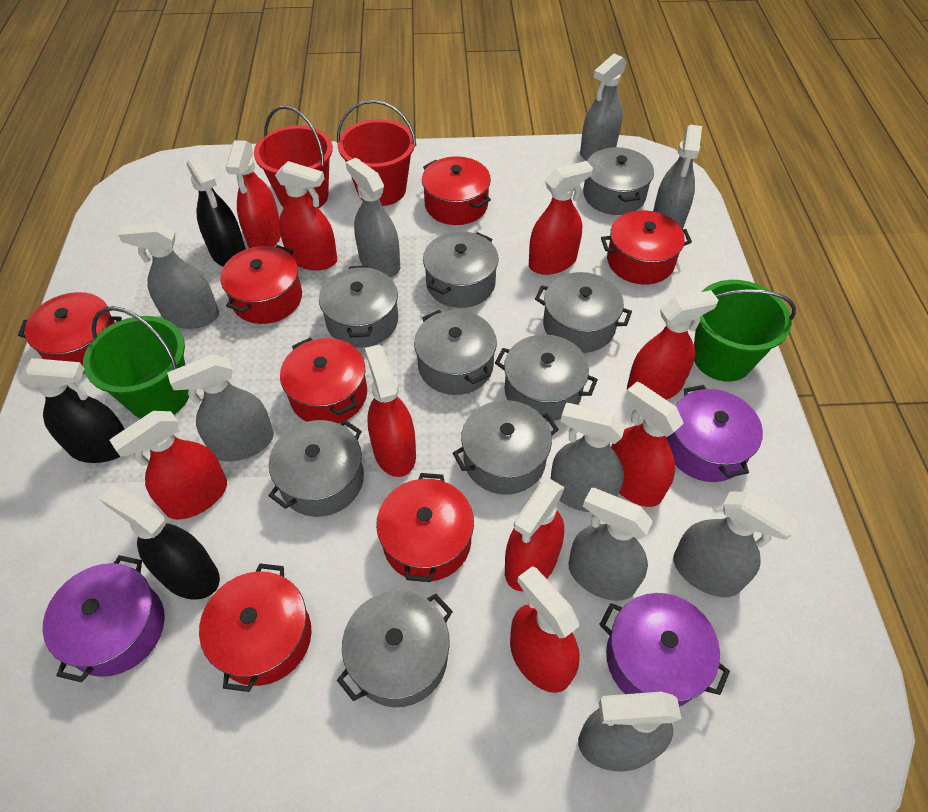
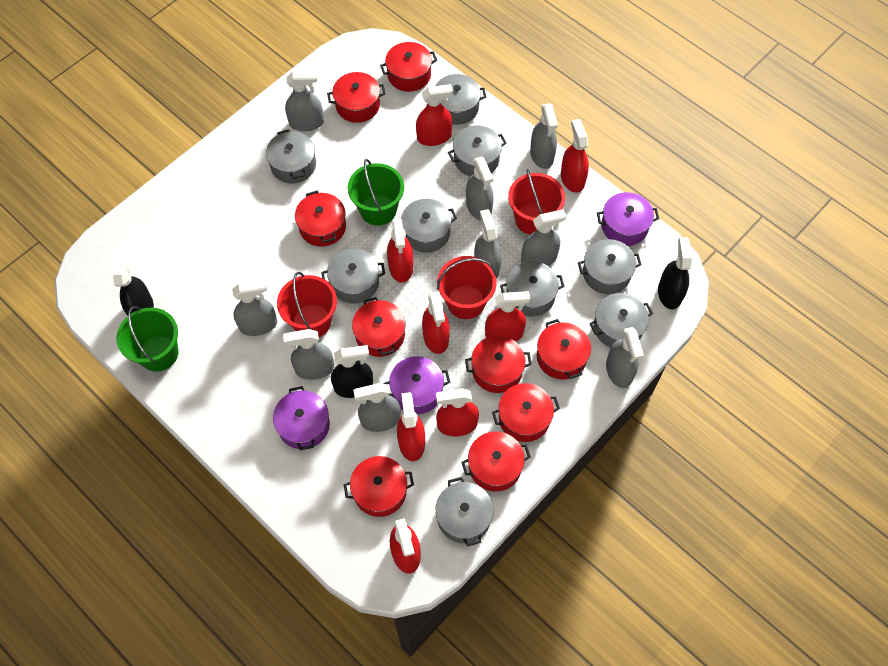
red bucket: [254,105,333,209] [337,100,416,206] = 2 -> [277,272,337,337] [437,256,497,319] [508,169,565,235] = 3
red pot: [18,292,122,374] [199,564,312,692] [220,245,302,324] [280,338,367,424] [376,473,474,582] [422,156,491,225] [601,210,692,285] = 7 -> [295,191,346,247] [327,72,386,123] [344,456,414,517] [352,297,405,357] [380,42,437,92] [461,432,531,492] [465,336,532,393] [492,383,560,442] [537,319,591,379] = 9
red spray bottle: [109,411,227,520] [226,140,281,248] [275,161,338,270] [365,345,416,477] [505,479,565,591] [510,566,580,693] [529,161,593,275] [611,381,684,507] [627,290,718,400] = 9 -> [387,219,413,282] [390,518,421,574] [397,392,425,461] [416,84,453,146] [422,292,450,354] [436,388,479,437] [485,291,530,342] [561,119,589,193] = 8

